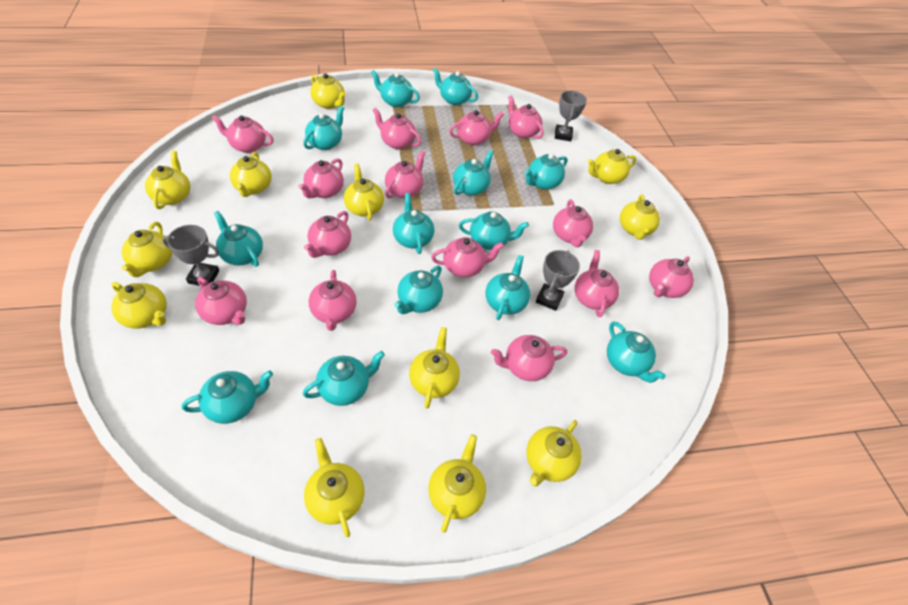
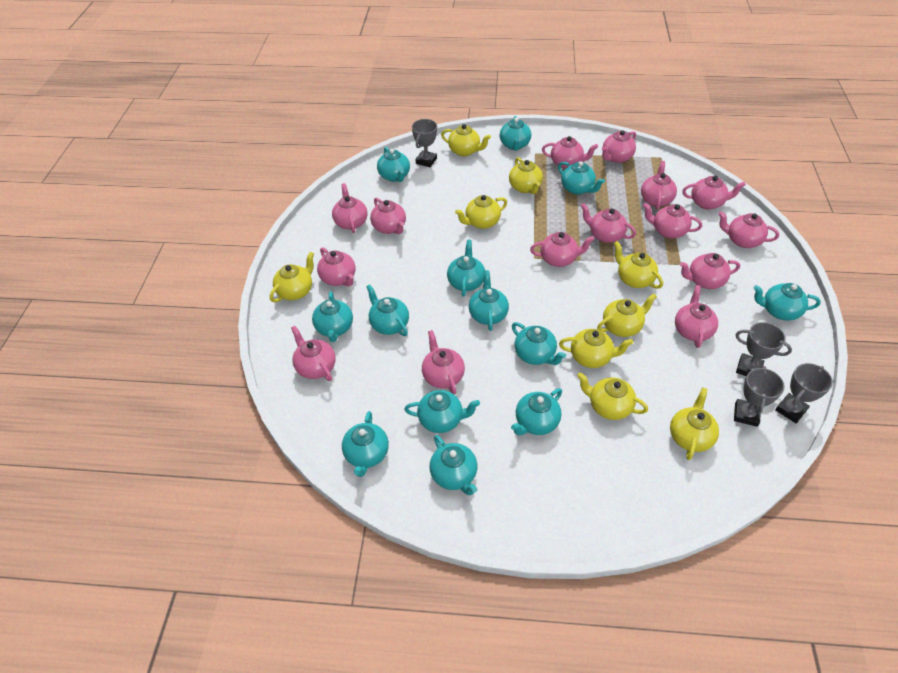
grey trophy: [162,225,219,286] [536,250,580,311] [555,91,587,141] = 3 -> [412,119,437,167] [734,366,785,427] [736,322,792,376] [775,363,833,423] = 4
pink teapot: [195,277,247,325] [212,115,274,153] [299,158,344,198] [304,211,351,258] [309,270,357,331] [373,108,421,149] [385,151,425,198] [431,237,504,277] [449,110,504,145] [491,335,567,381] [508,95,544,139] [553,199,593,247] [575,250,619,317] [649,256,694,298] = 14 -> [291,326,336,381] [317,247,356,286] [332,183,367,233] [370,198,406,234] [422,330,465,395] [530,232,594,267] [542,136,598,169] [581,203,636,243] [602,130,636,163] [641,161,677,210] [643,203,702,239] [675,285,718,348] [680,253,740,289] [682,176,746,210] [718,211,779,248] = 15
yellow teapot: [111,282,167,329] [122,222,173,277] [145,151,190,209] [230,151,272,197] [304,438,365,538] [310,73,346,109] [344,163,384,221] [409,327,460,409] [428,434,486,533] [526,420,582,486] [588,149,636,184] [620,194,660,240] = 12 -> [270,252,314,302] [441,124,491,156] [455,195,507,229] [509,157,543,194] [559,329,633,368] [577,373,648,420] [597,293,657,337] [614,241,663,289] [670,387,719,460] = 9

